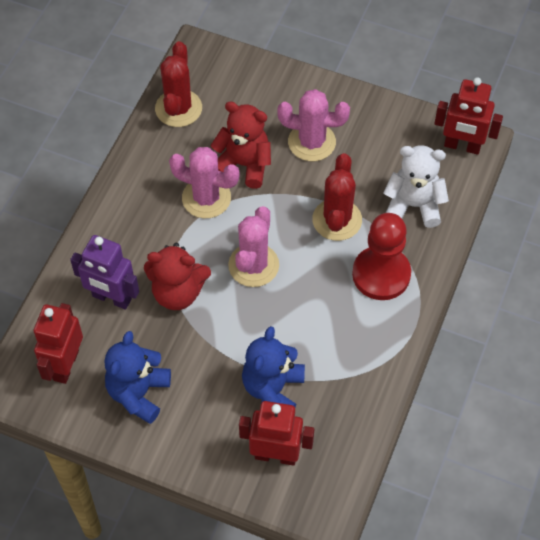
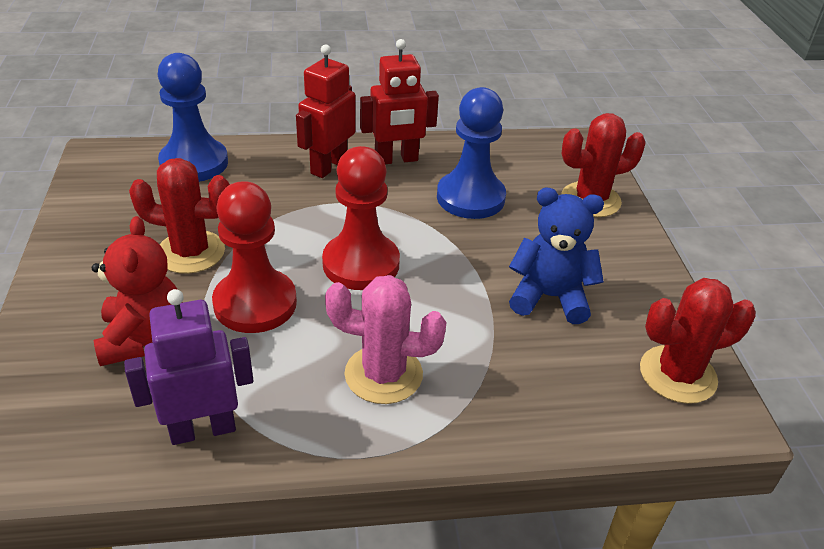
blue pawn: none = 0 -> [158,53,228,182] [437,87,506,219] = 2
blue teddy bear: [105,331,171,424] [242,326,305,407] = 2 -> [509,188,604,324] = 1
pink cactus: [169,147,240,218] [228,206,279,287] [277,89,350,161] = 3 -> [325,275,447,404] = 1
red cactus: [155,41,202,127] [312,153,362,241] = 2 -> [129,158,230,274] [561,113,646,217] [640,278,756,404] = 3
red pawn: [352,213,411,300] = 1 -> [212,181,297,333] [322,146,400,290] = 2
red robot: [33,303,83,384] [239,401,314,466] [434,77,503,155] = 3 -> [296,44,356,178] [360,39,439,164] = 2
red teddy bear: [144,243,211,310] [210,101,271,189] = 2 -> [92,216,178,366] = 1
white teddy bear: [383,145,449,228] = 1 -> none = 0

